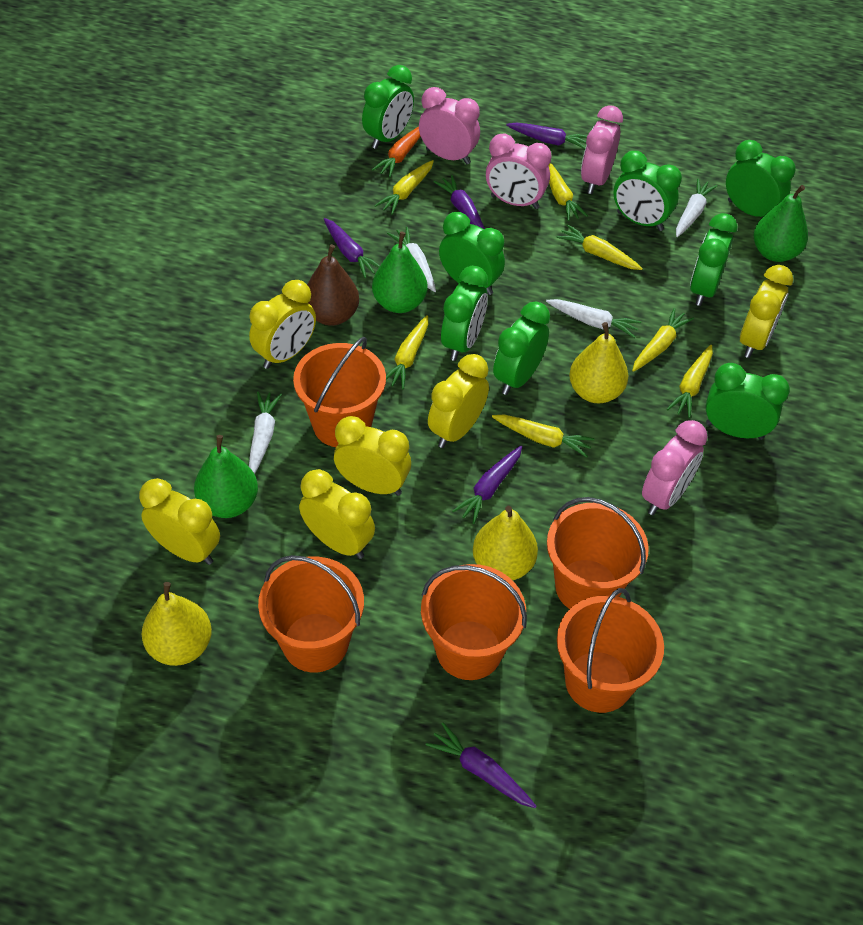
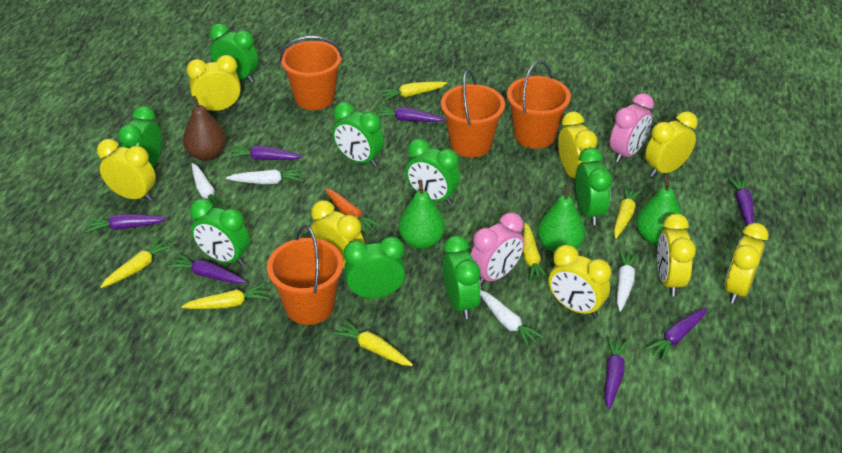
orange bucket: [258,555,364,673] [293,337,386,447] [421,564,527,680] [547,497,649,609] [557,588,664,713] = 5 -> [267,225,343,325] [280,36,343,110] [441,70,505,158] [507,61,571,149] = 4
pink clock: [419,87,480,164] [486,133,552,209] [581,105,623,194] [642,420,707,515] = 4 -> [470,212,524,286] [610,93,654,163] = 2
purple carrot: [324,218,380,278] [426,723,537,808] [434,175,485,229] [452,446,522,524] [506,122,587,149] = 5 -> [85,214,168,233] [167,253,246,284] [228,145,303,160] [376,106,446,122] [605,336,629,409] [645,307,707,361] [727,176,754,225] = 7
yellow carrot: [375,160,434,215] [386,315,428,389] [492,415,594,458] [548,163,588,221] [556,224,643,270] [632,308,694,372] [667,345,713,418] = 7 -> [100,237,173,288] [181,284,269,309] [333,320,413,366] [379,82,447,101] [523,223,549,282] [614,185,642,239] = 6
yellow clock: [139,478,220,565] [249,280,316,369] [299,469,375,559] [334,416,411,496] [428,354,489,448] [740,265,793,358] = 6 -> [97,139,156,202] [187,55,241,111] [311,200,365,268] [549,245,611,318] [558,112,598,178] [645,111,698,177] [657,214,696,297] [725,223,769,304] = 8
yellow pear: [142,582,212,666] [473,506,538,580] [569,322,628,403] = 3 -> none = 0

